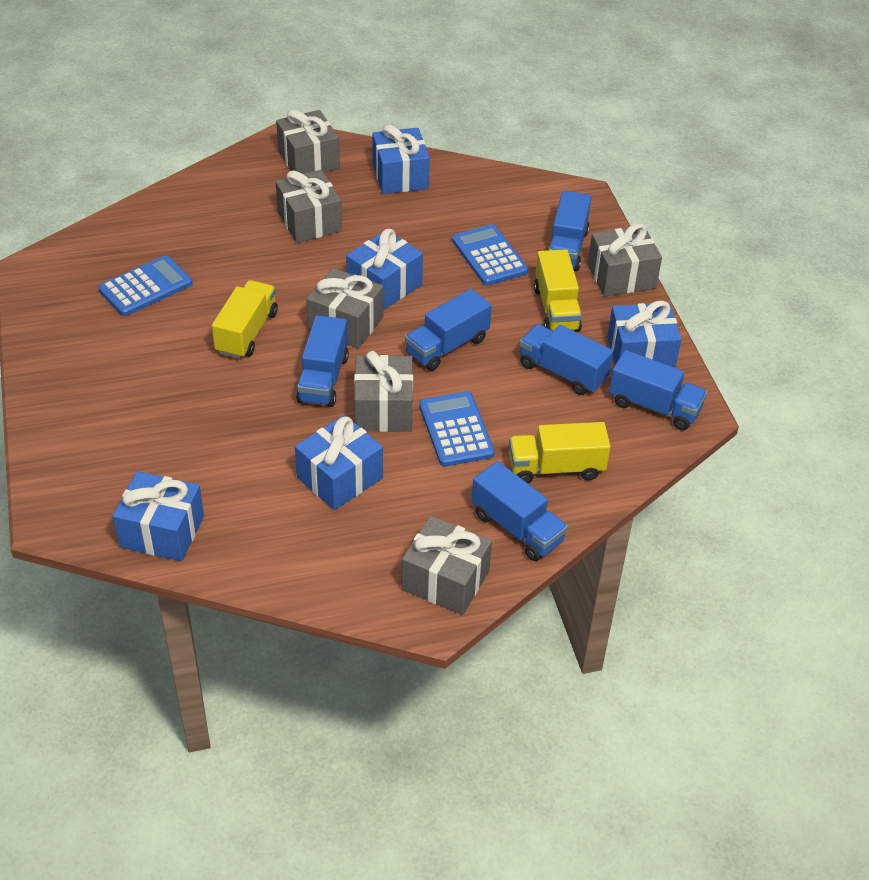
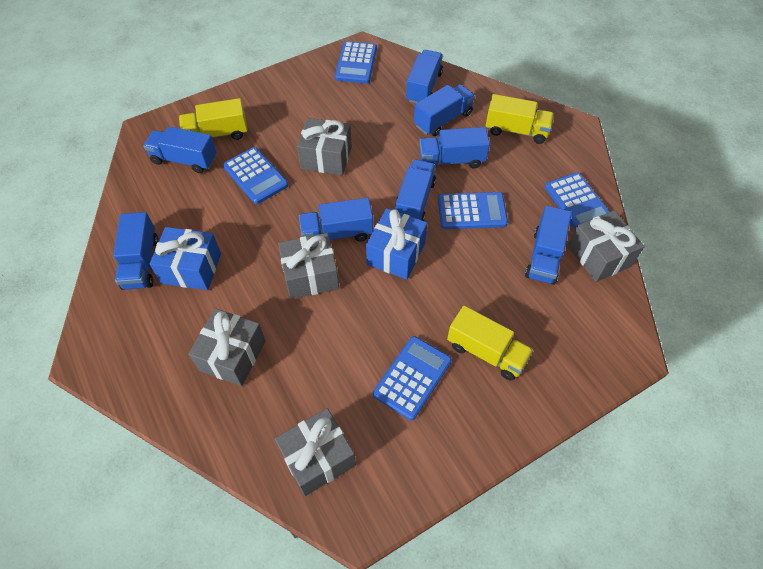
blue calculator: [98,255,193,316] [419,392,495,466] [452,224,528,286] = 3 -> [223,147,288,204] [335,41,377,84] [373,336,452,420] [438,192,508,229] [545,172,610,230] = 5
blue gift: [112,471,204,561] [295,415,383,510] [346,229,423,310] [372,124,430,194] [607,300,682,368] = 5 -> [150,227,221,290] [366,208,427,280] = 2
blue truck: [296,315,349,407] [405,289,492,371] [472,461,568,561] [520,324,613,395] [549,191,591,271] [609,350,707,430] = 6 -> [113,212,158,290] [143,126,217,173] [299,198,373,242] [395,160,436,221] [406,50,443,103] [414,84,475,136] [419,127,490,169] [525,206,572,285] = 8
grey gift: [275,170,342,243] [276,110,340,174] [306,268,383,348] [354,351,413,432] [401,516,492,615] [588,223,662,297] = 6 -> [188,308,266,386] [275,408,356,496] [278,233,339,299] [297,118,352,175] [568,210,645,282] = 5

